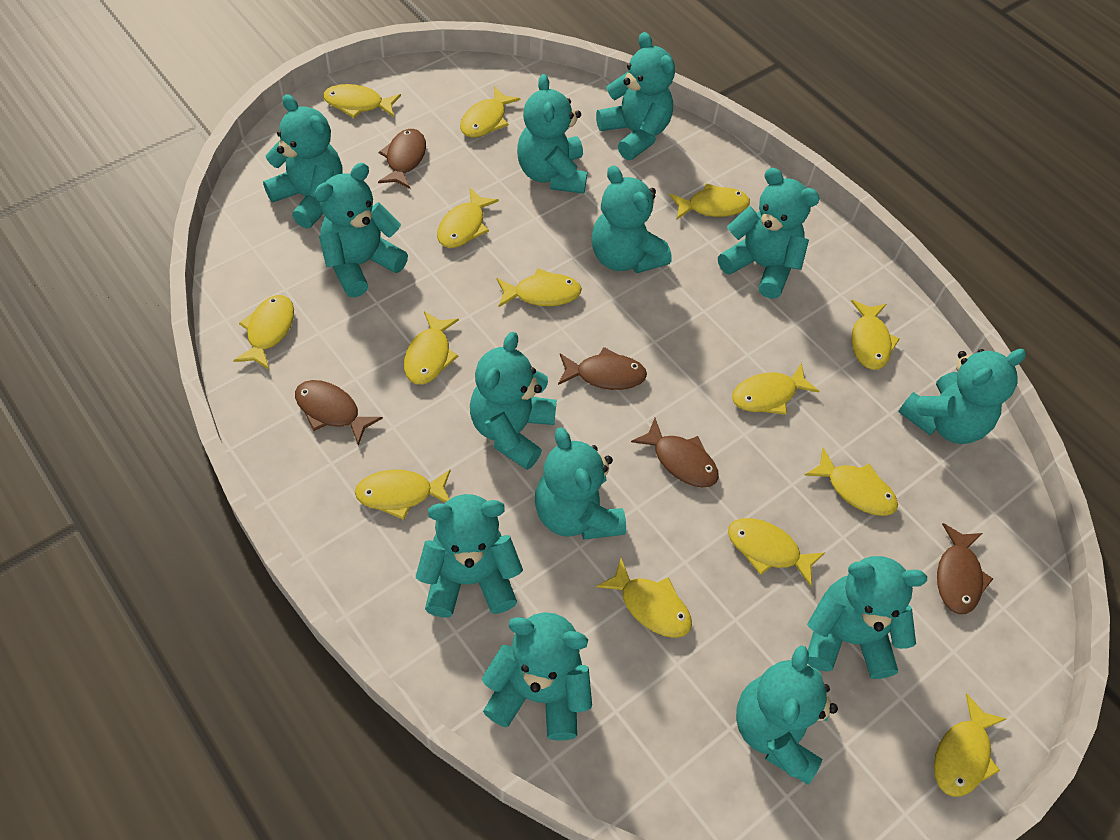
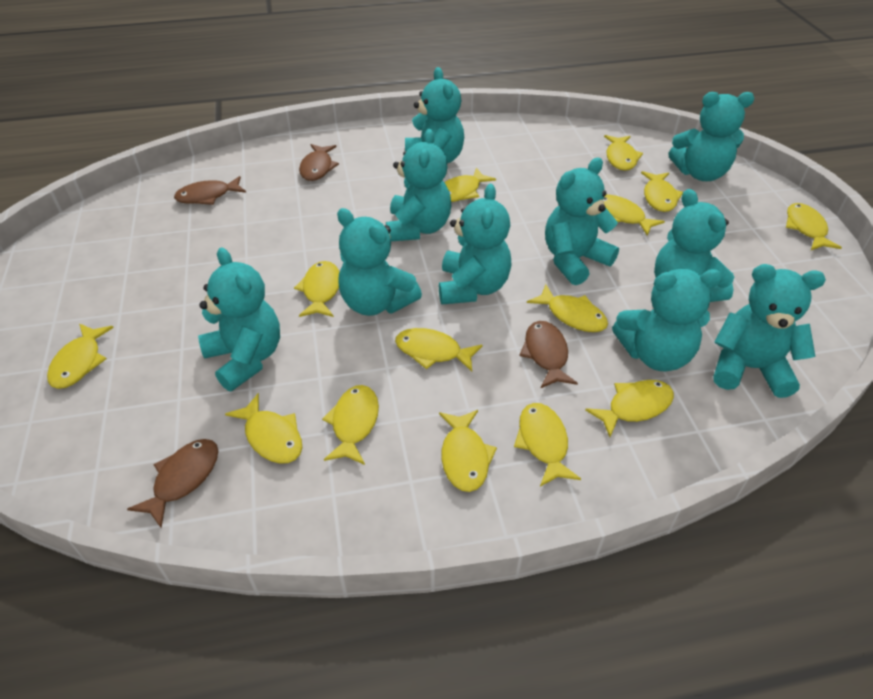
brown fish: [295,380,383,446] [378,129,426,189] [558,347,647,390] [631,418,719,487] [937,523,993,614] = 5 -> [127,439,218,528] [174,176,246,205] [299,144,339,181] [519,321,578,388] = 4
turquoise teddy bear: [263,94,342,229] [314,163,408,297] [416,494,523,618] [470,332,557,470] [482,612,592,740] [517,74,587,194] [535,427,626,540] [592,165,672,273] [596,32,675,160] [718,168,820,299] [736,645,838,785] [807,556,927,679] [898,349,1026,444] = 13 -> [198,247,280,391] [337,208,422,316] [386,129,451,241] [405,67,464,163] [439,184,512,304] [545,158,619,285] [612,269,723,371] [654,189,734,302] [668,92,754,181] [714,264,826,398] = 10

